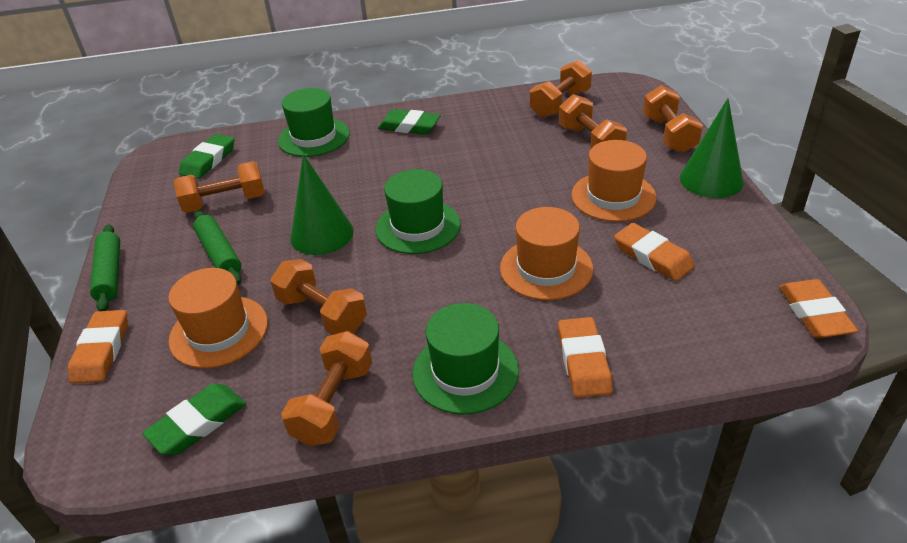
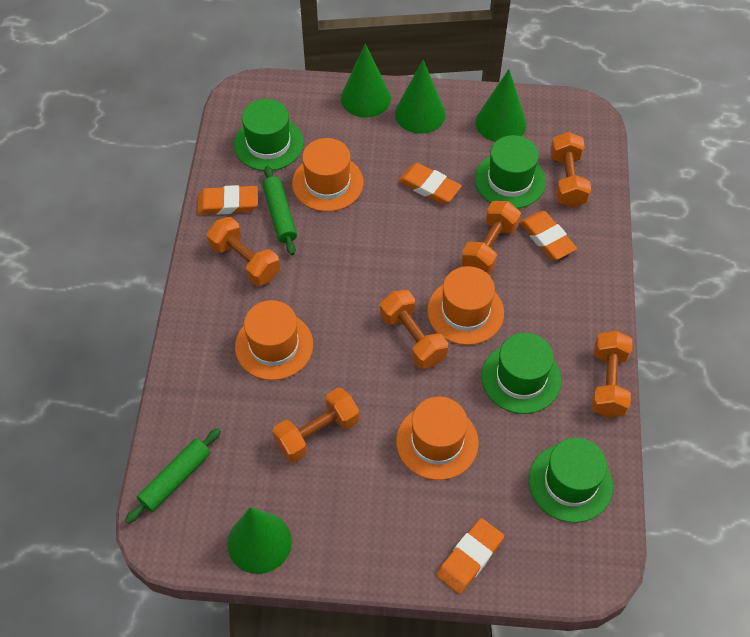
green cone: [290,154,354,255] [680,98,743,198] = 2 -> [227,507,292,574] [341,44,391,117] [395,60,446,134] [475,69,527,142] = 4
green eraser: [142,383,246,455] [179,134,234,179] [378,109,441,135] = 3 -> none = 0
green hat: [278,88,350,157] [376,169,461,254] [413,303,519,415] = 3 -> [234,99,304,171] [475,135,546,209] [482,333,561,414] [529,438,613,523] = 4
orange hat: [168,268,268,369] [500,207,594,301] [571,140,657,222] = 3 -> [235,300,313,380] [292,138,364,212] [396,397,479,480] [427,266,504,345] = 4

